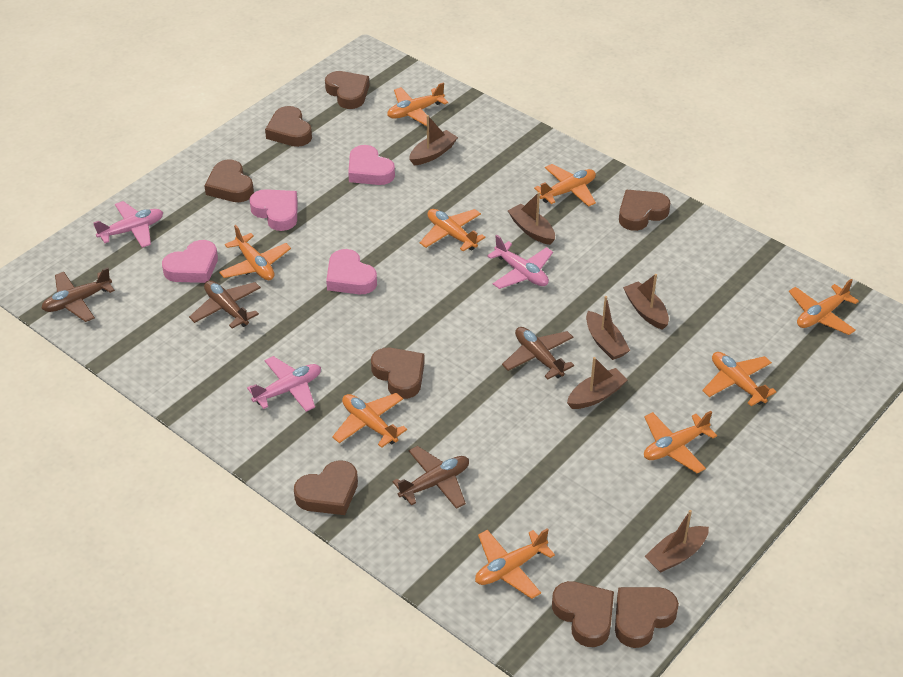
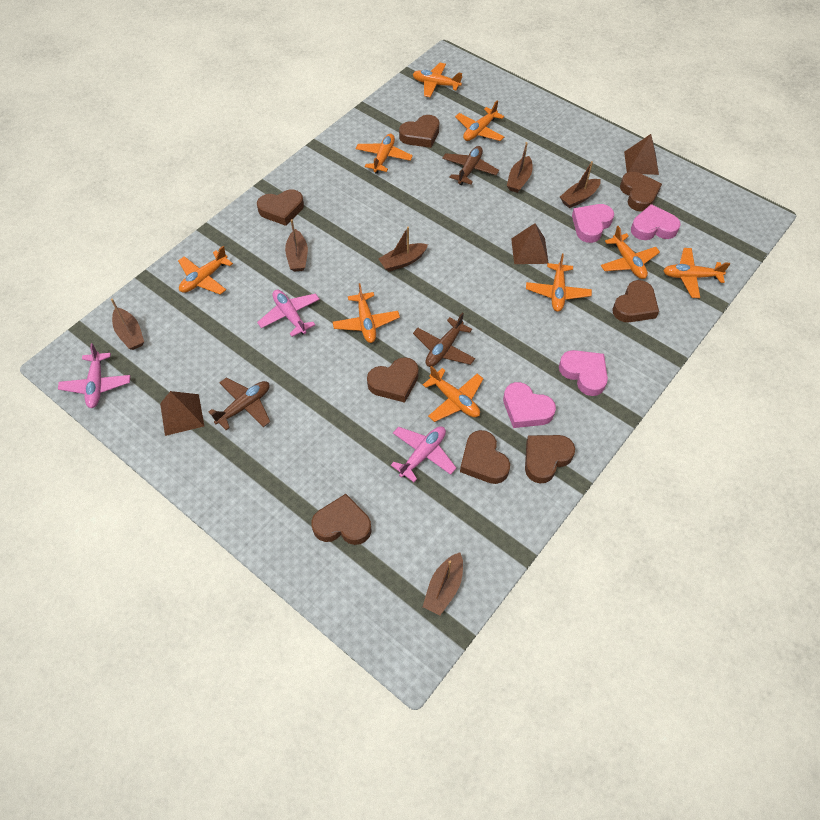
brown plane: [41,267,115,322] [189,280,261,329] [392,446,469,509] [502,327,574,379] = 4 -> [209,378,270,430] [413,312,475,367] [442,146,499,185] = 3
brown pyramid: none = 0 -> [160,391,204,436] [511,223,548,264] [624,134,659,175] = 3

